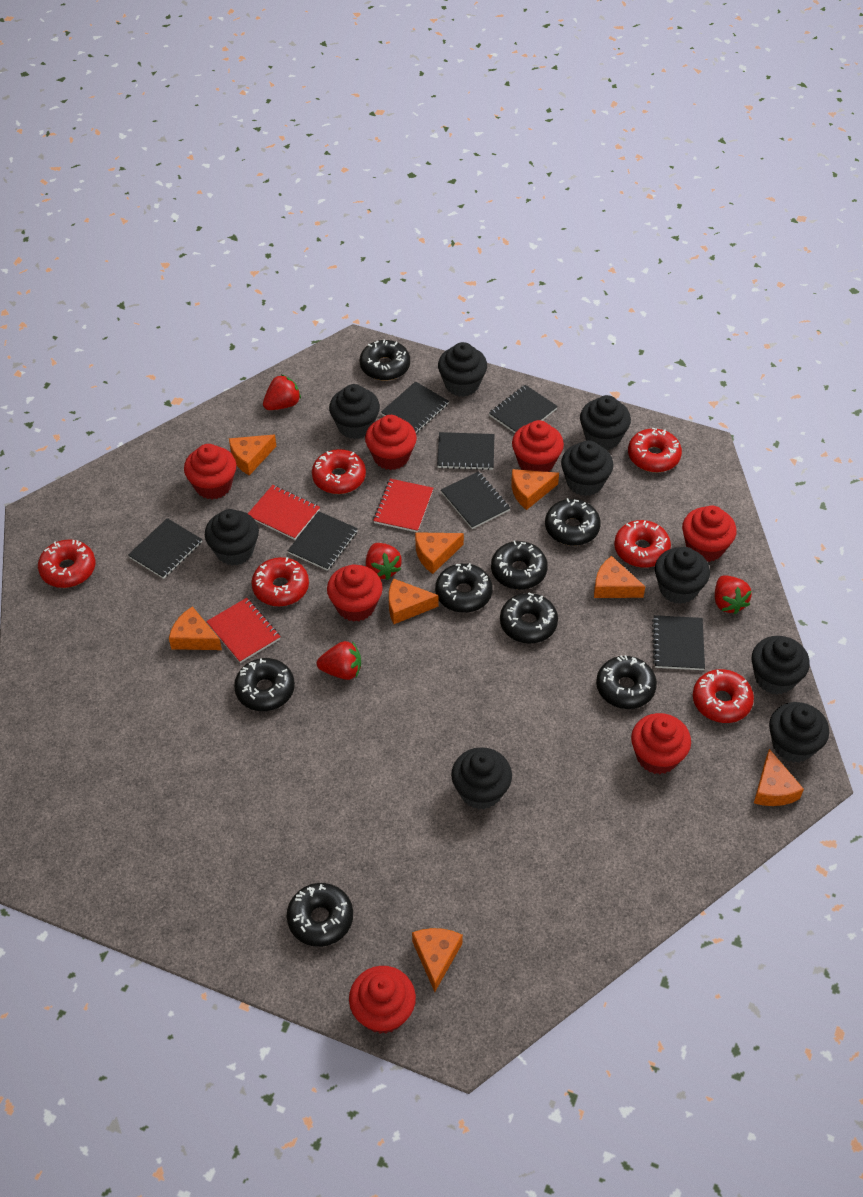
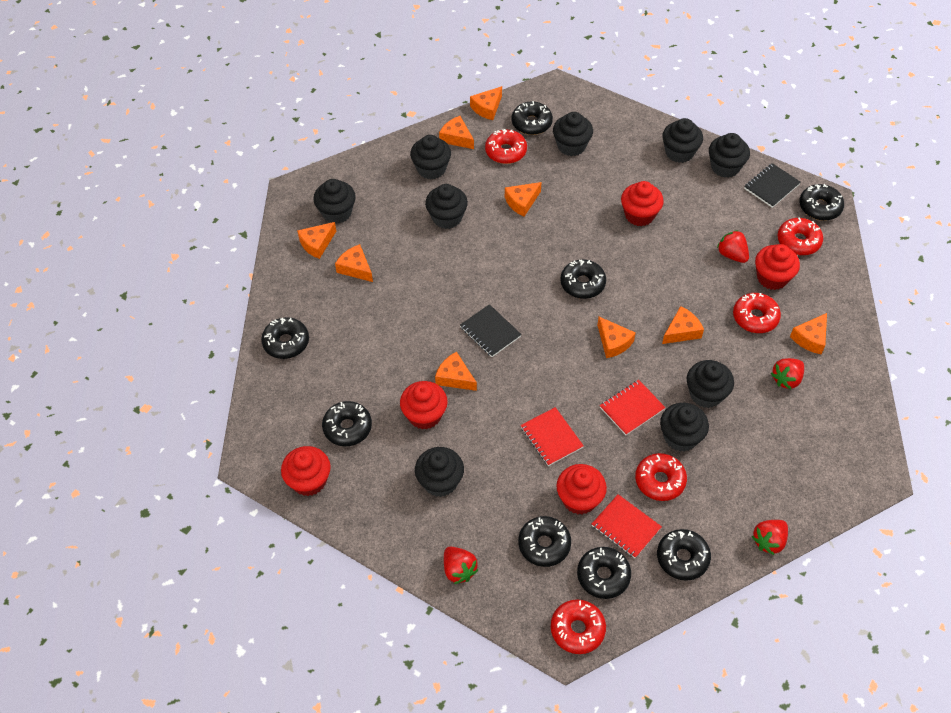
black notebook: [128,518,202,579] [288,511,358,571] [381,381,449,433] [437,432,495,470] [441,471,510,529] [489,385,558,433] [652,615,705,670] = 7 -> [460,304,522,357] [744,163,801,208] = 2
orange cheese: [169,606,222,650] [229,435,276,476] [389,578,439,624] [412,928,463,992] [415,532,464,574] [511,469,559,510] [594,556,646,598] [754,749,804,806] = 8 -> [297,222,336,259] [335,244,373,282] [435,352,477,391] [439,116,474,149] [470,86,502,120] [505,182,541,217] [597,317,636,358] [662,306,704,344] [790,313,827,354] = 9
red cupcake: [184,444,236,499] [327,564,383,622] [349,966,416,1034] [365,415,417,470] [512,420,564,472] [631,713,691,774] [682,505,737,562] = 7 -> [281,446,331,496] [400,381,448,430] [556,464,607,515] [621,181,664,226] [755,244,800,290] = 5
red donut: [38,539,95,588] [252,557,309,606] [312,449,366,494] [614,520,671,568] [628,428,682,472] [693,669,754,723] = 6 -> [485,129,527,164] [551,600,606,654] [635,453,687,501] [733,293,781,333] [777,218,823,255] = 5

